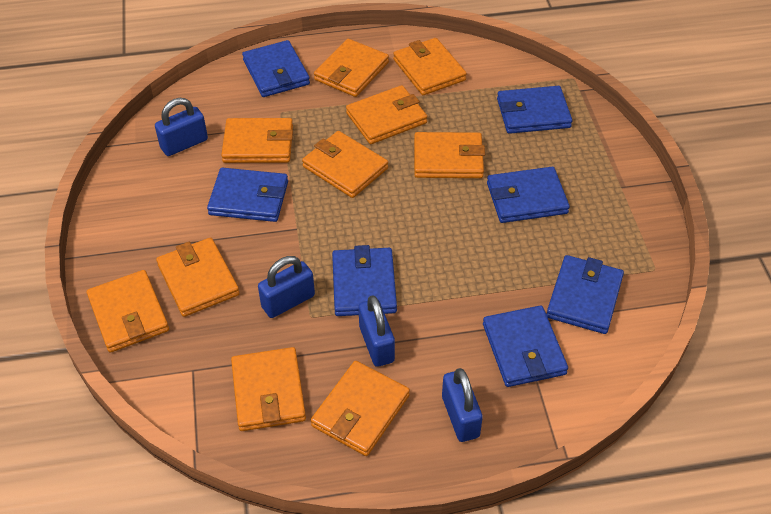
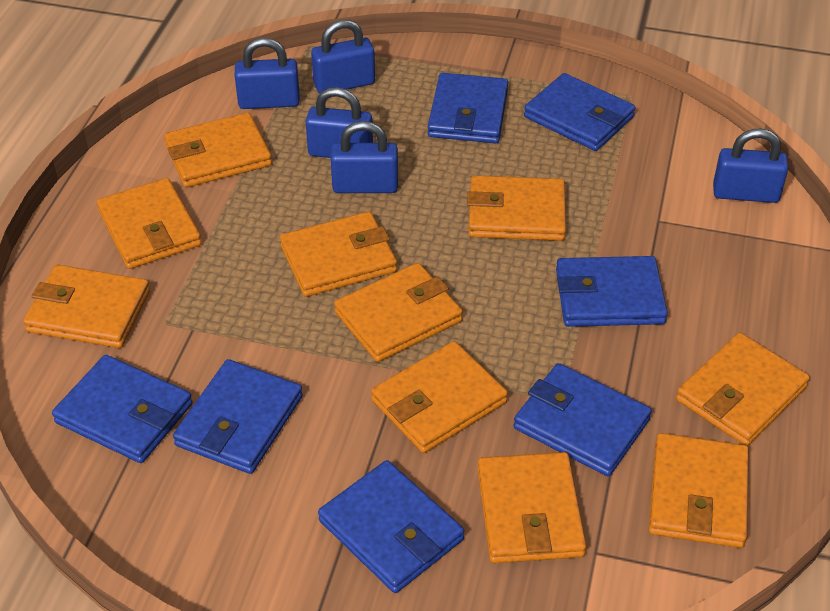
blue padlock: [155,98,208,156] [258,256,315,318] [358,295,395,367] [442,368,483,442] = 4 -> [235,38,300,109] [306,87,373,158] [311,20,375,94] [331,121,398,193] [713,128,788,203] = 5

